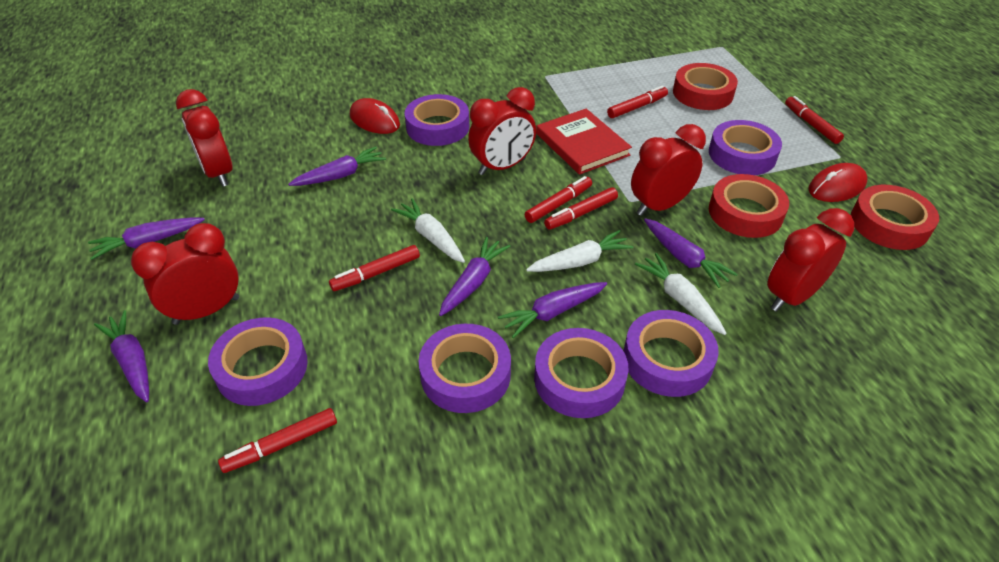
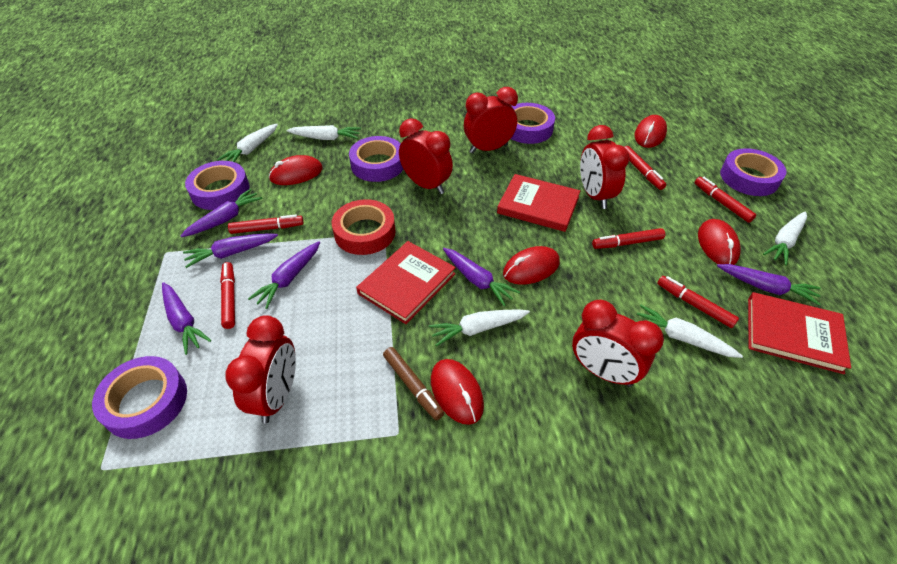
brown marker: none = 0 -> [383,347,444,420] = 1
purple tape: [208,317,308,406] [404,94,469,146] [419,324,511,413] [534,328,628,418] [624,310,719,397] [709,120,782,175] = 6 -> [92,356,187,439] [185,161,250,210] [349,136,403,182] [511,103,555,144] [720,148,787,196] = 5
red book: [536,109,632,175] = 1 -> [356,241,456,324] [497,174,580,232] [748,292,851,374] = 3
red mouse: [350,98,400,134] [808,163,867,202] = 2 -> [269,155,323,185] [431,359,484,425] [503,246,560,285] [635,115,667,148] [698,219,741,265] = 5
red tape: [673,63,738,110] [709,174,789,238] [851,185,939,250] = 3 -> [332,199,396,255] = 1
white carrot: [391,198,465,263] [526,230,633,272] [635,253,726,335] = 3 -> [217,124,278,162] [287,125,361,140] [429,309,530,346] [635,305,743,358] [763,211,807,265] = 5

